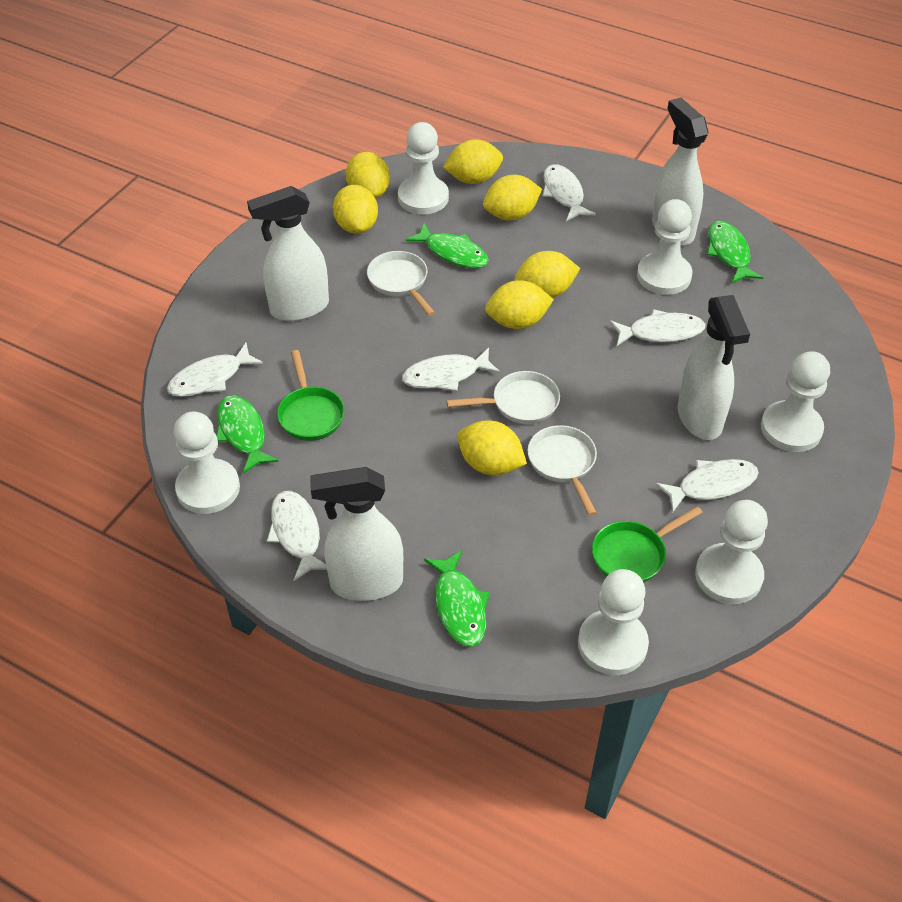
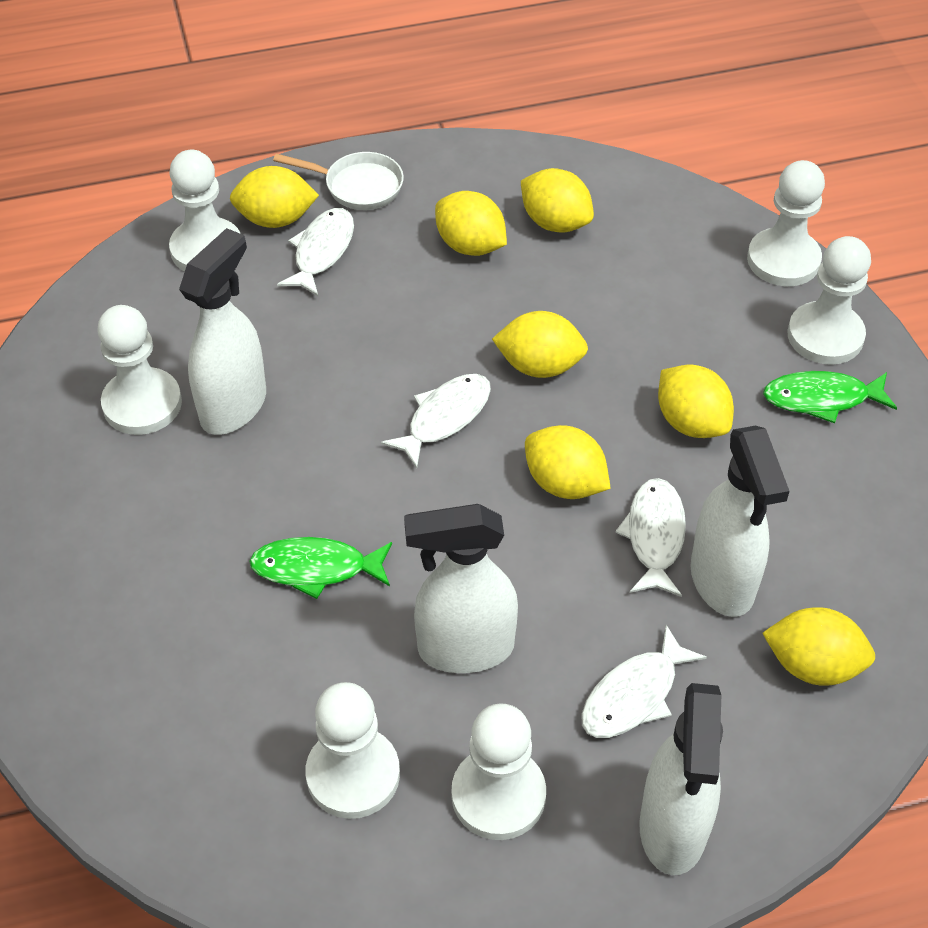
green fish: [216,395,279,474] [405,223,489,268] [424,550,490,647] [707,221,763,283] = 4 -> [249,537,392,599] [763,371,897,423] = 2
green pan: [277,350,345,441] [592,506,703,583] = 2 -> none = 0
white fish: [167,343,263,397] [267,491,327,581] [402,348,500,391] [542,164,596,221] [610,309,705,346] [655,459,759,513] = 6 -> [277,208,354,296] [381,374,491,469] [581,625,707,738] [615,478,686,597] = 4
white pan: [367,251,435,316] [446,371,560,424] [528,425,597,516] = 3 -> [273,152,404,210] = 1

